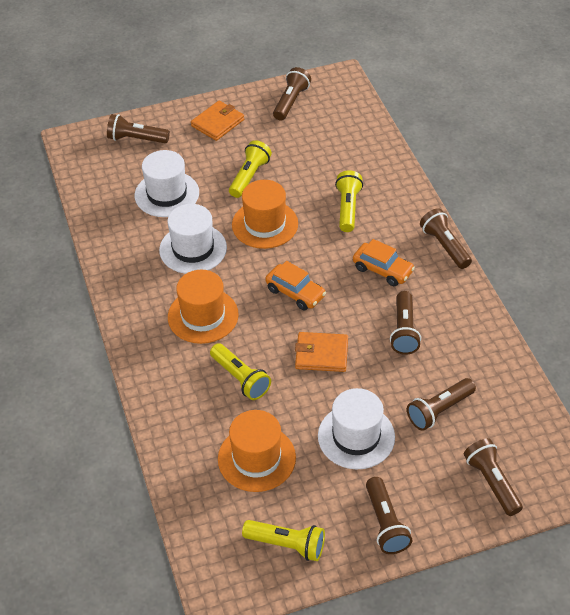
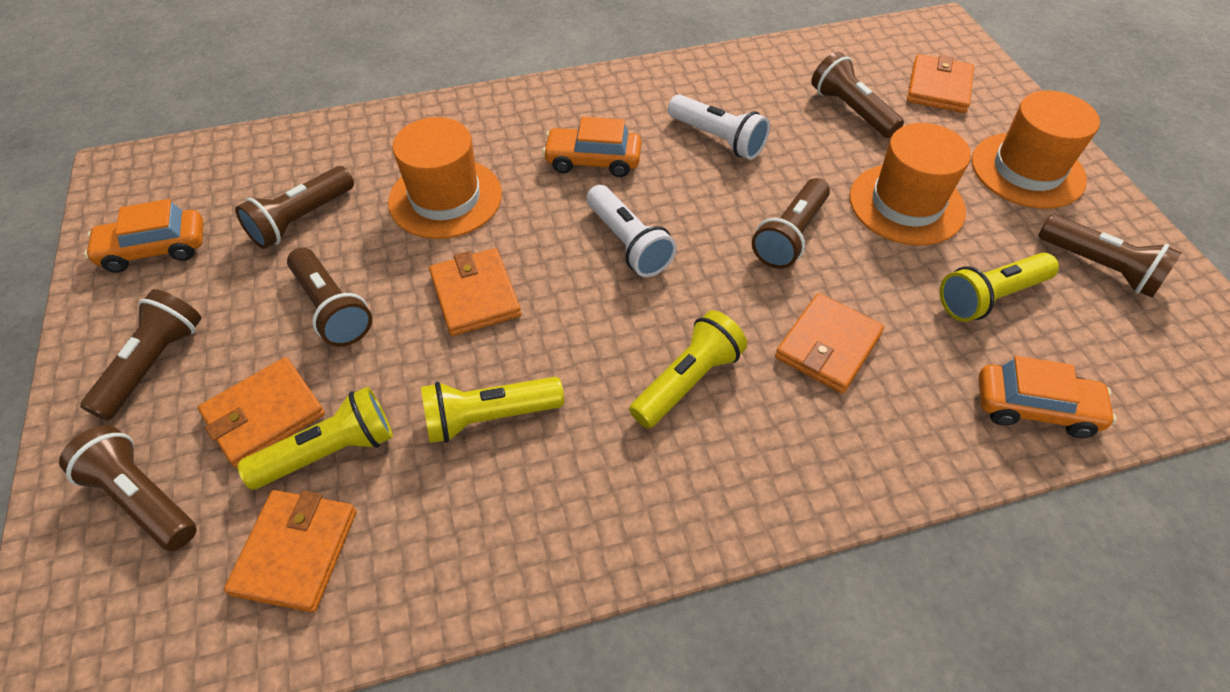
orange car: [265,261,326,310] [353,239,415,286] = 2 -> [84,199,204,273] [542,117,641,177] [979,356,1117,438] = 3
orange wallet: [191,101,244,141] [295,332,348,372] = 2 -> [198,357,325,468] [224,490,356,612] [429,248,521,336] [775,293,884,393] [907,54,974,113] = 5
white flashlight: none = 0 -> [587,185,677,277] [668,94,770,160] = 2
white hat: [135,150,199,217] [159,204,227,274] [318,388,395,469] = 3 -> none = 0

